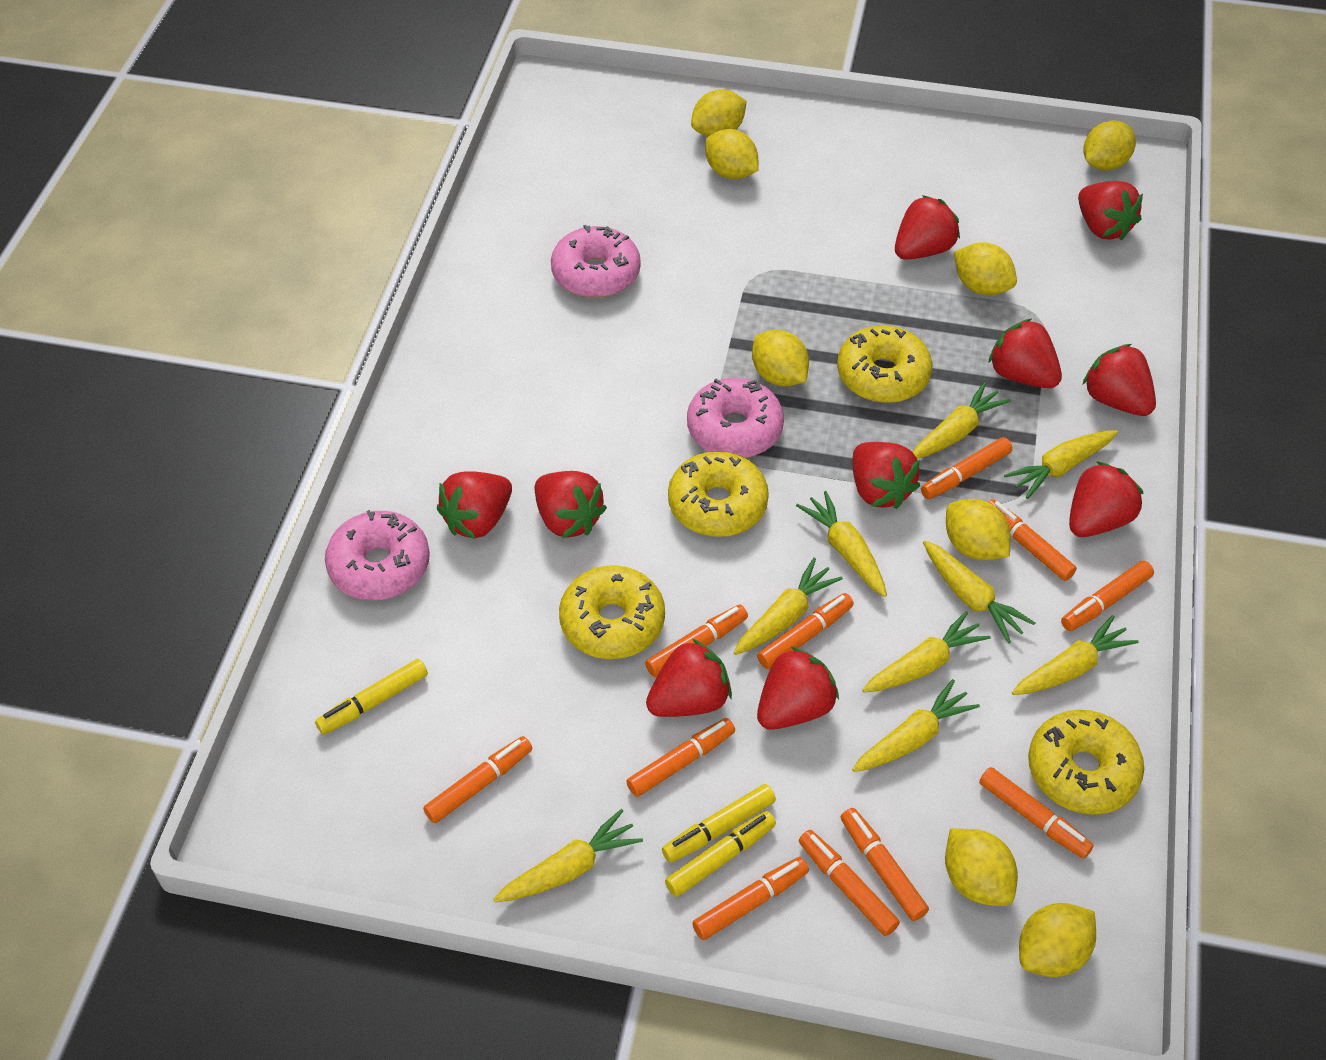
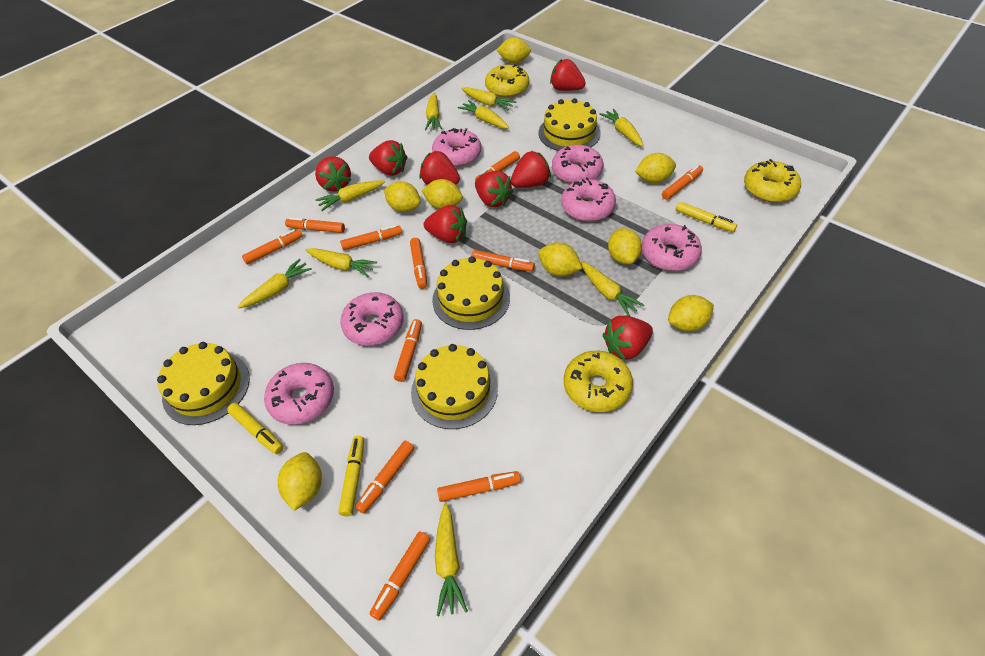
pink donut: [325,510,430,600] [551,225,641,298] [687,378,784,458] = 3 -> [264,363,334,425] [340,292,404,346] [432,128,481,167] [552,145,604,183] [561,177,616,222] [642,224,702,271] = 6
red strawberry: [437,471,512,539] [535,471,607,538] [646,639,732,717] [757,647,839,730] [852,442,920,509] [895,195,960,260] [988,318,1062,388] [1069,461,1144,537] [1078,181,1143,240] [1083,344,1156,416] = 10 -> [315,156,352,191] [369,140,407,176] [420,150,460,185] [424,205,467,243] [475,171,513,207] [511,151,551,188] [550,59,586,91] [602,316,653,360] = 8
yellow cake: none = 0 -> [157,342,250,425] [411,344,498,429] [432,256,510,330] [539,98,601,151] = 4
yellow donut: [559,565,665,659] [668,451,769,537] [837,325,932,403] [1028,710,1144,815] = 4 -> [485,64,529,97] [564,351,633,412] [744,159,801,203] = 3

